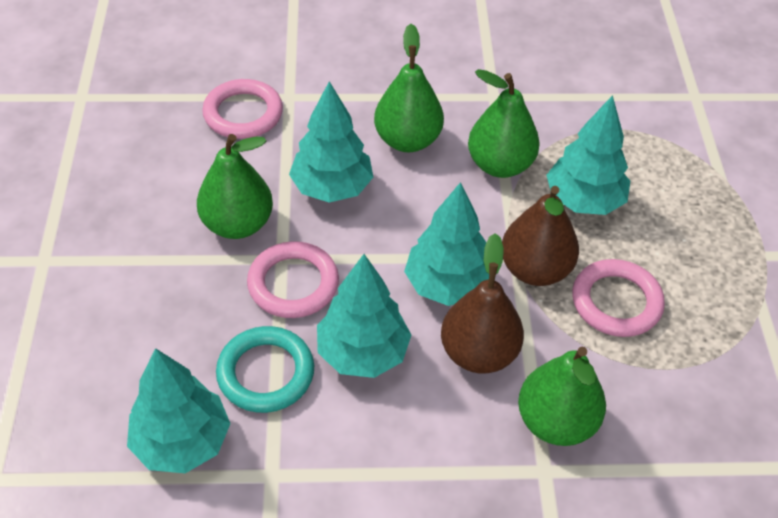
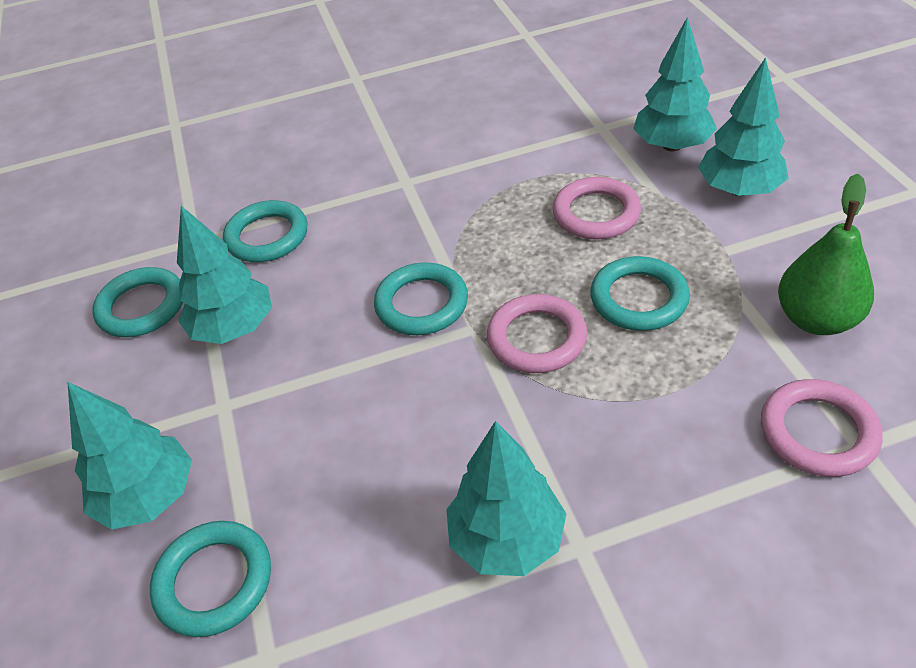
brown pear: [441,233,524,373] [502,186,579,286] = 2 -> none = 0
green pear: [197,134,273,239] [374,24,444,152] [468,69,540,178] [518,347,606,446] = 4 -> [778,174,874,335] = 1
turquoise ring: [216,326,314,413] = 1 -> [92,267,183,337] [150,521,271,637] [223,200,308,262] [374,262,468,335] [590,256,690,331] = 5

